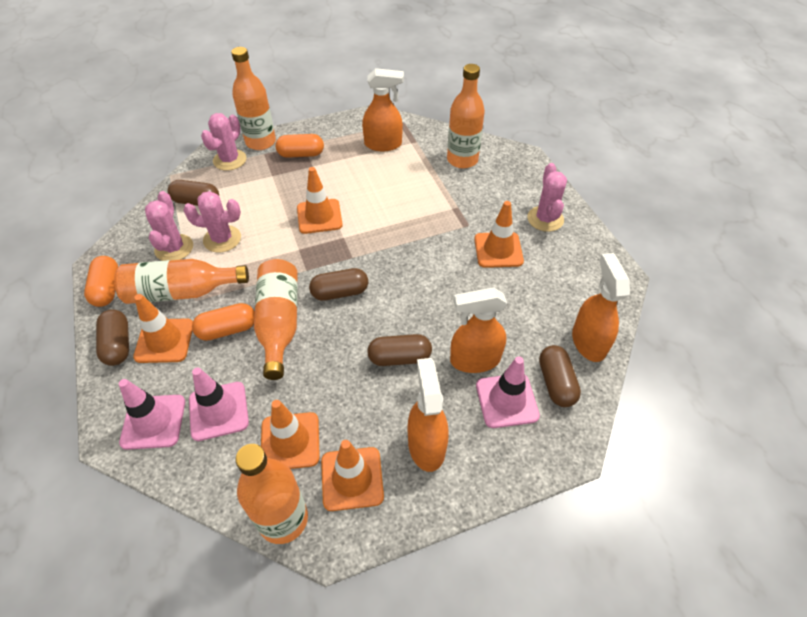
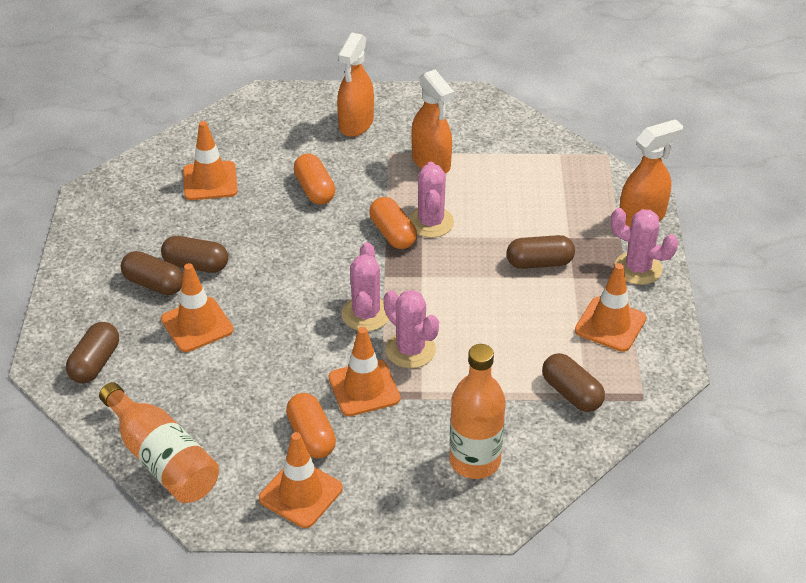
orange bottle: [114,259,249,304] [231,47,276,150] [236,444,308,544] [254,259,298,380] [447,64,485,169] = 5 -> [99,382,219,503] [449,344,505,479] = 2
orange spray bottle: [362,68,404,151] [408,358,449,472] [450,287,507,373] [572,253,630,362] = 4 -> [337,33,374,137] [411,70,454,174] [620,119,683,227] = 3
pink traffic cone: [119,379,185,450] [189,367,249,441] [476,356,540,428] = 3 -> none = 0

